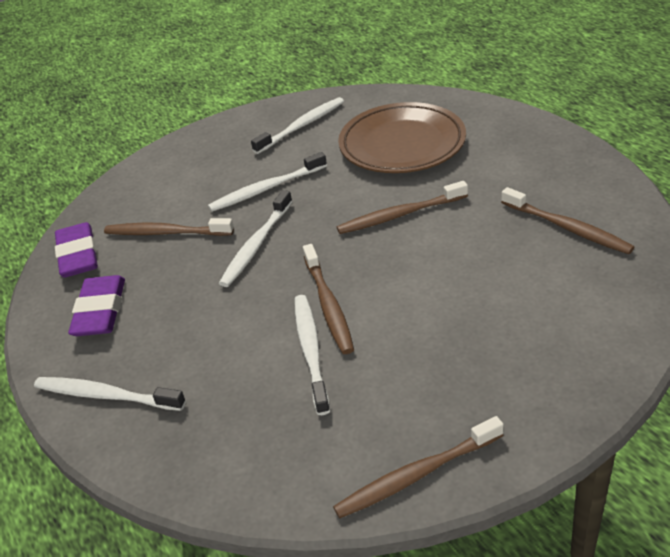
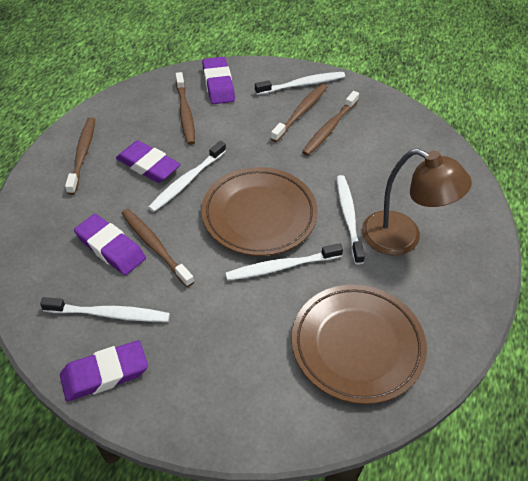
brown lamp: none = 0 -> [362,149,472,256] = 1
brown plate: [338,102,466,173] = 1 -> [201,167,318,256] [292,285,427,404] = 2
purple eraser: [55,222,98,278] [68,275,125,336] = 2 -> [60,340,148,402] [74,214,146,275] [116,140,181,183] [202,57,235,104] = 4

